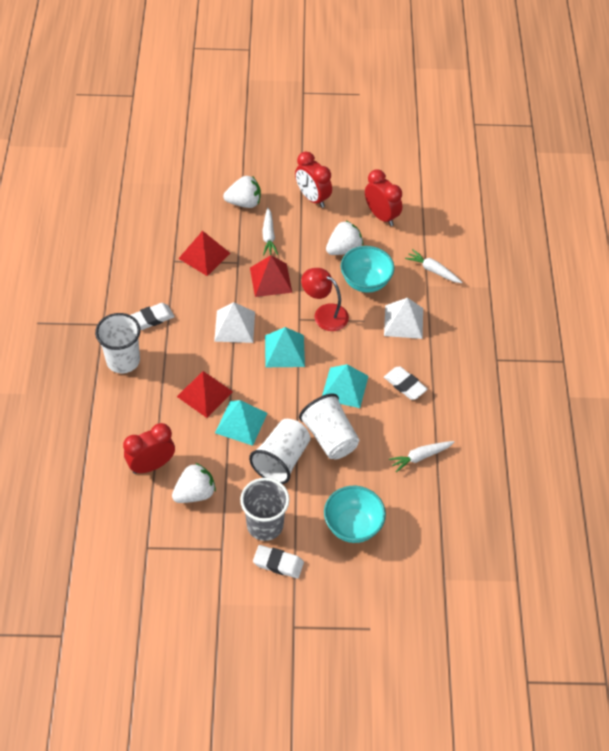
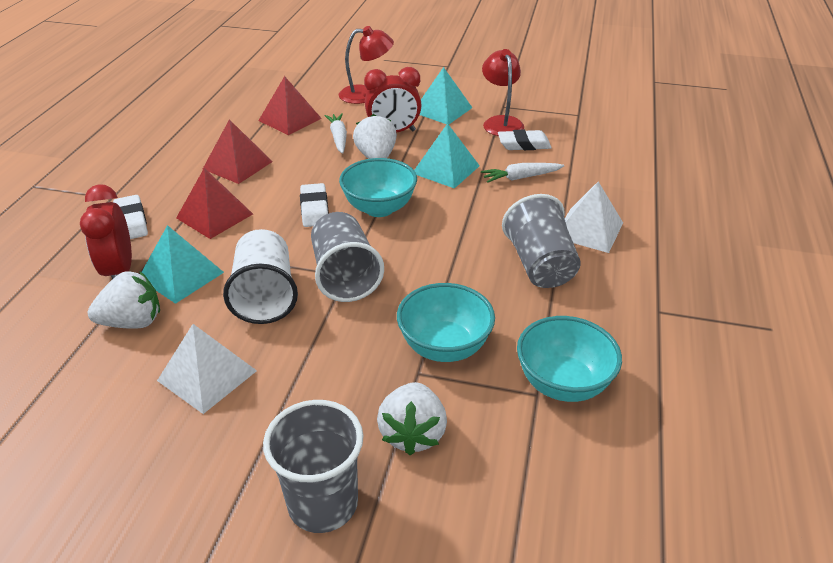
grey cup: [240,478,290,541] = 1 -> [263,400,363,533] [311,212,384,302] [502,194,581,288] = 3
red clock: [123,423,175,474] [295,152,332,208] [365,169,402,226] = 3 -> [80,184,132,279] [364,67,422,133] = 2
red lamp: [301,268,349,331] = 1 -> [339,26,394,104] [482,49,524,136] = 2
turquoise bowl: [324,486,386,543] [341,246,394,293] = 2 -> [339,158,417,217] [397,283,495,362] [517,316,622,402] = 3
white carrot: [262,208,278,255] [389,441,454,472] [405,249,463,283] = 3 -> [324,113,347,154] [481,163,564,183] = 2
white cup: [95,313,141,373] [249,419,311,484] [299,394,359,459] = 3 -> [223,229,298,324] = 1

